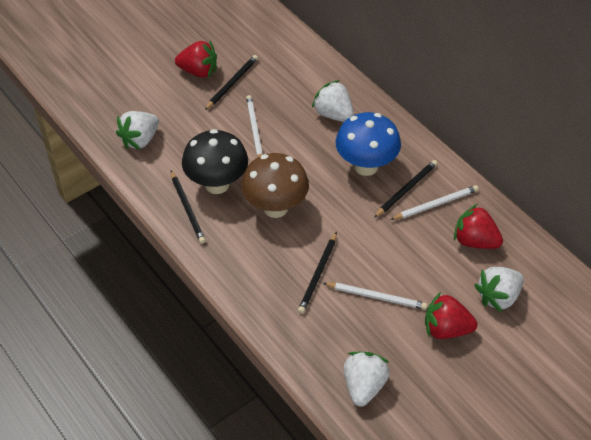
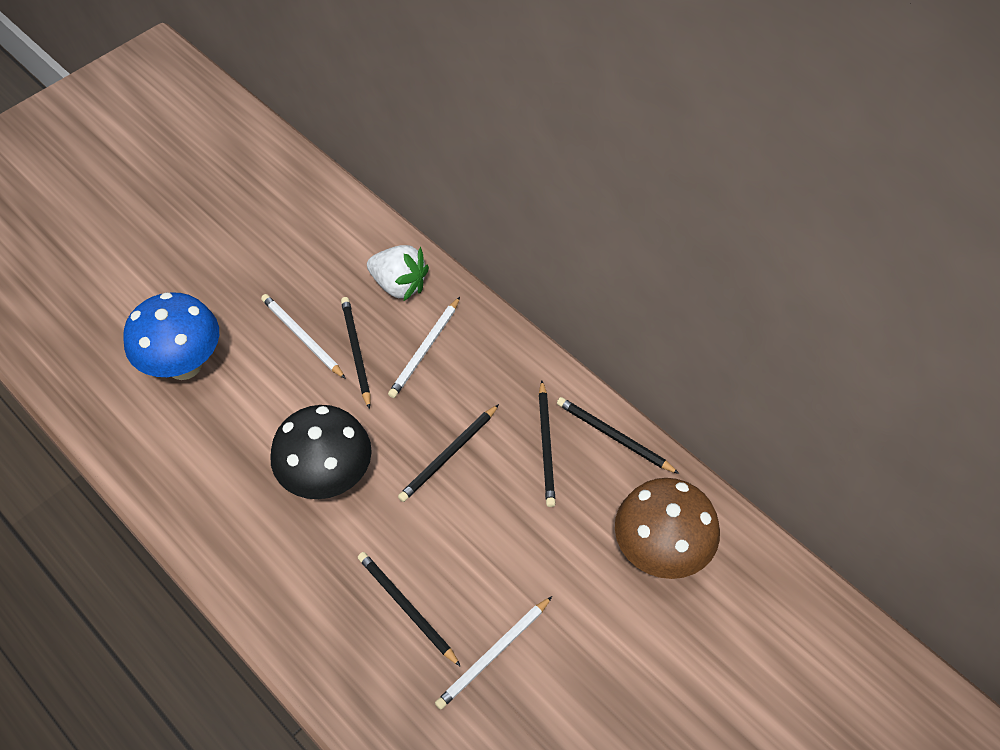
black pencil: [171,171,206,244] [205,55,258,110] [298,232,337,314] [374,160,438,218] = 4 -> [341,297,371,409] [358,552,461,667] [398,404,499,502] [539,380,556,507] [557,397,679,474] = 5
red strawberry: [175,41,217,78] [425,292,477,339] [454,204,503,249] = 3 -> none = 0
white strawberry: [116,111,159,150] [312,80,354,122] [344,352,390,407] [475,267,524,312] = 4 -> [367,245,429,301] = 1

